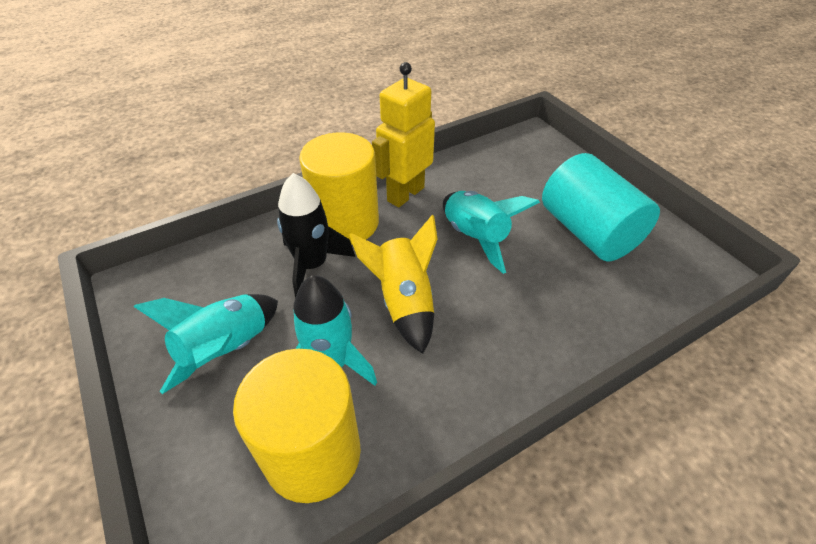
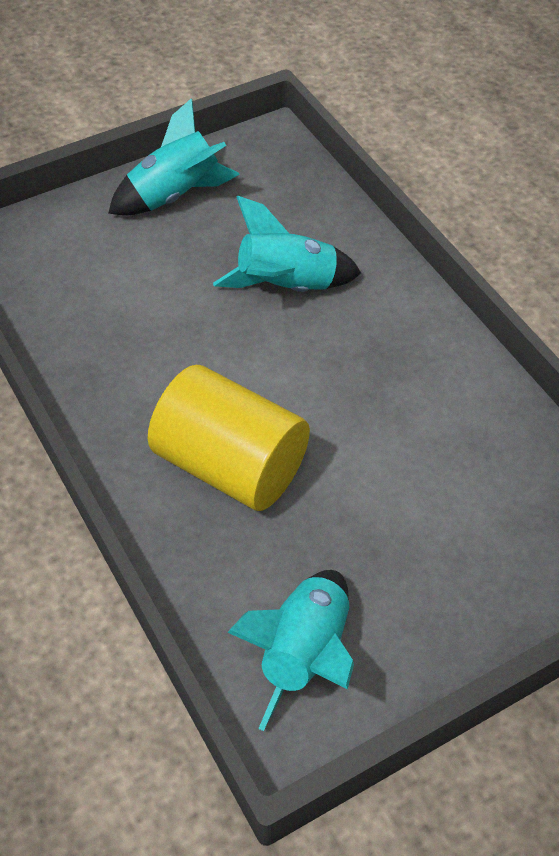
black rocket: [277,173,355,298] = 1 -> none = 0
turquoise cylinder: [542,153,660,261] = 1 -> none = 0
yellow cylinder: [233,349,361,503] [299,132,379,245] = 2 -> [148,365,310,511] = 1
yellow robot: [372,62,435,207] = 1 -> none = 0
yellow rocket: [350,215,437,354] = 1 -> none = 0

